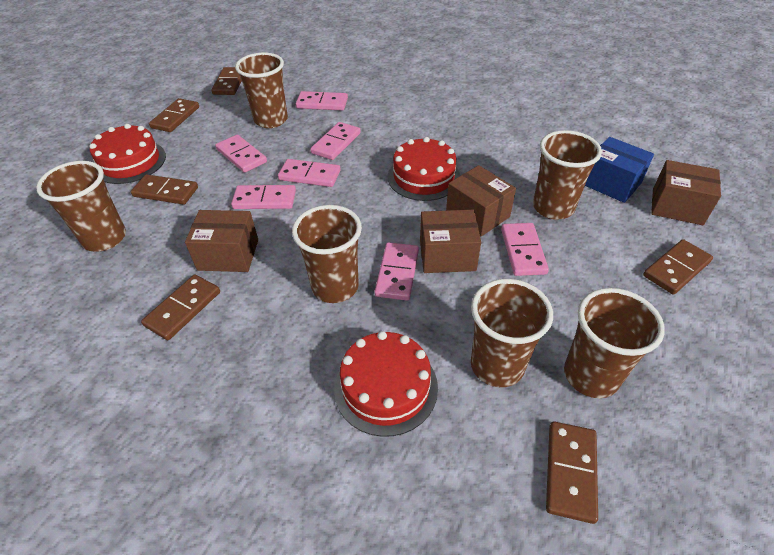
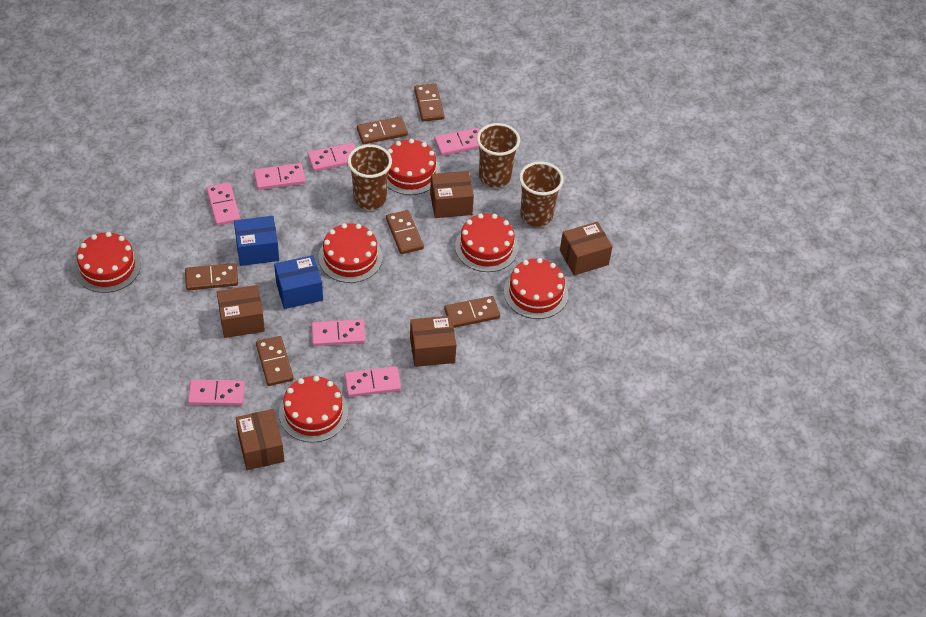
blue box: [585,137,654,203] = 1 -> [234,216,279,266] [274,255,323,309] = 2
brown box: [185,210,258,272] [420,210,481,273] [446,165,516,236] [651,160,721,225] = 4 -> [217,285,265,338] [236,409,284,470] [410,316,456,367] [430,171,474,218] [560,222,613,275] = 5
brown cup: [36,161,126,251] [235,53,288,128] [292,205,362,303] [471,279,553,387] [533,130,602,220] [564,288,665,398] = 6 -> [348,144,392,210] [477,123,520,187] [519,161,564,227] = 3
red cake: [89,124,166,184] [334,331,438,437] [388,137,460,201] = 3 -> [75,232,141,293] [279,376,348,443] [318,223,383,283] [387,139,440,195] [455,213,518,272] [504,258,568,319] = 6

